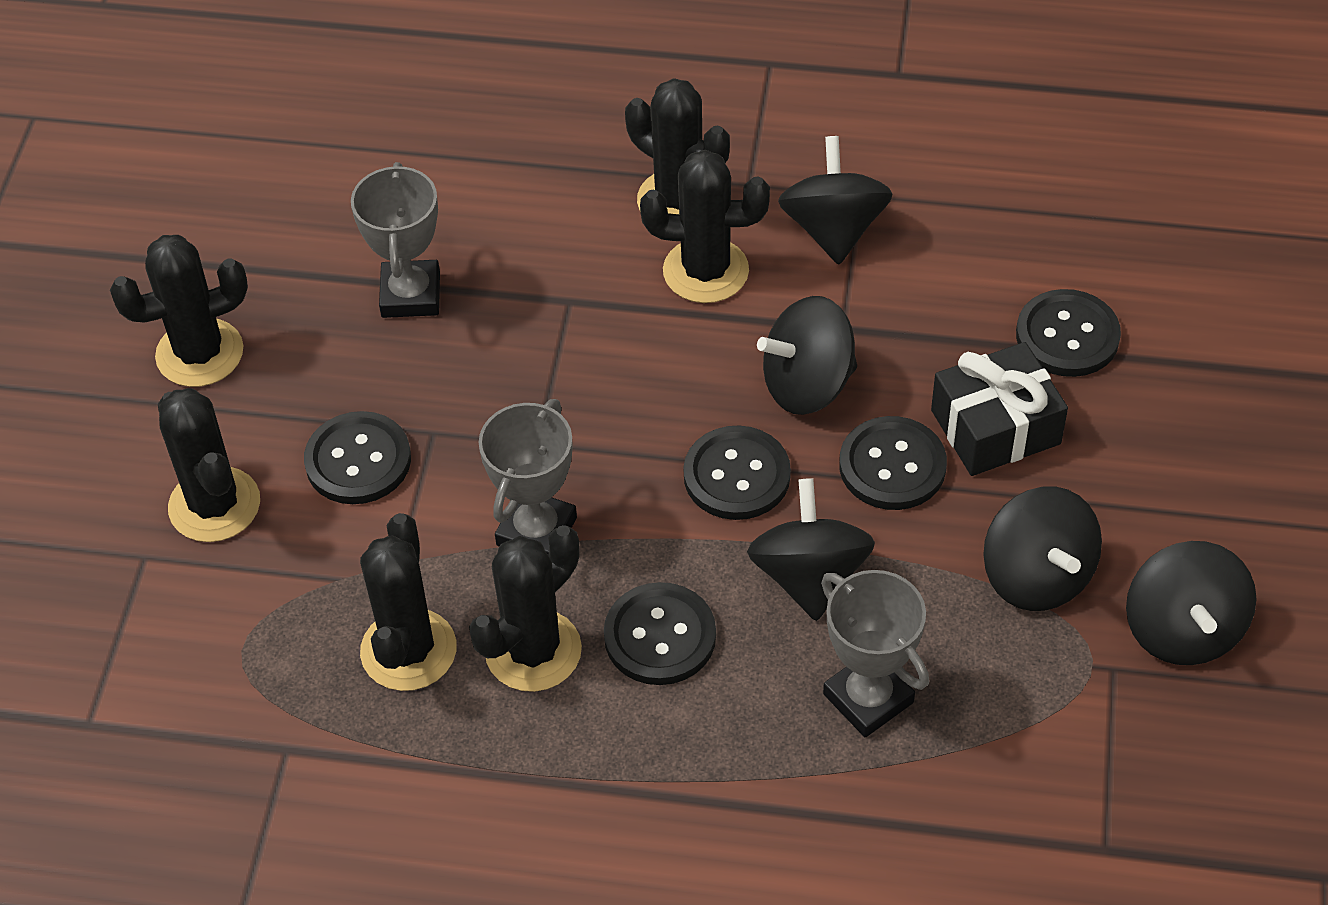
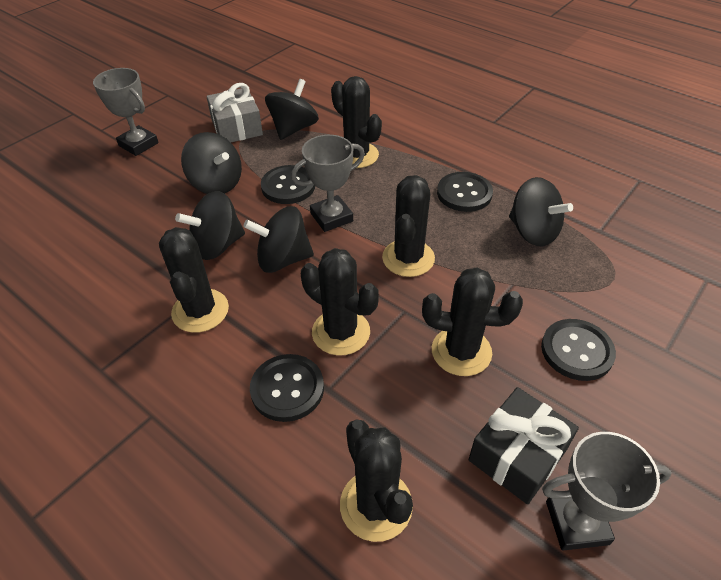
black button: [304,411,411,504] [604,582,716,685] [683,426,791,520] [839,416,947,510] [1016,289,1121,377] = 5 -> [250,354,324,422] [261,165,315,204] [437,172,493,212] [541,319,616,381] = 4
grey gift: none = 0 -> [206,83,263,142] = 1

